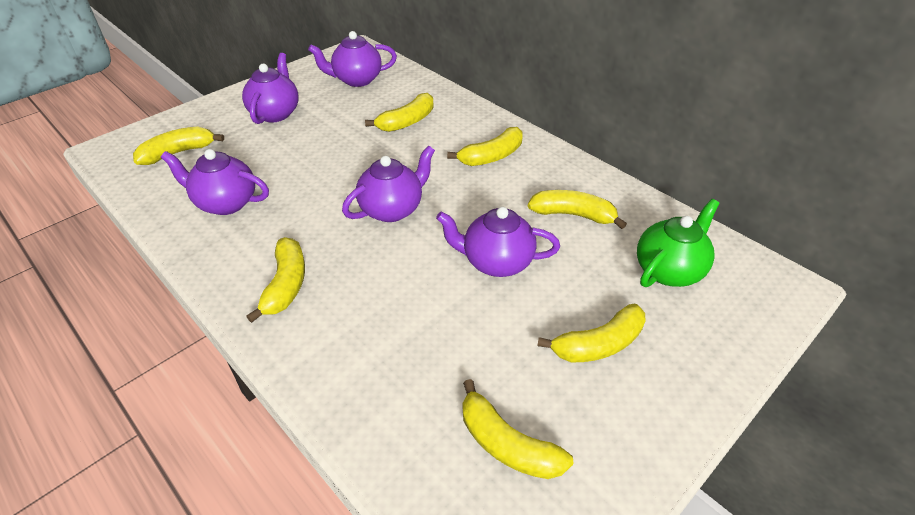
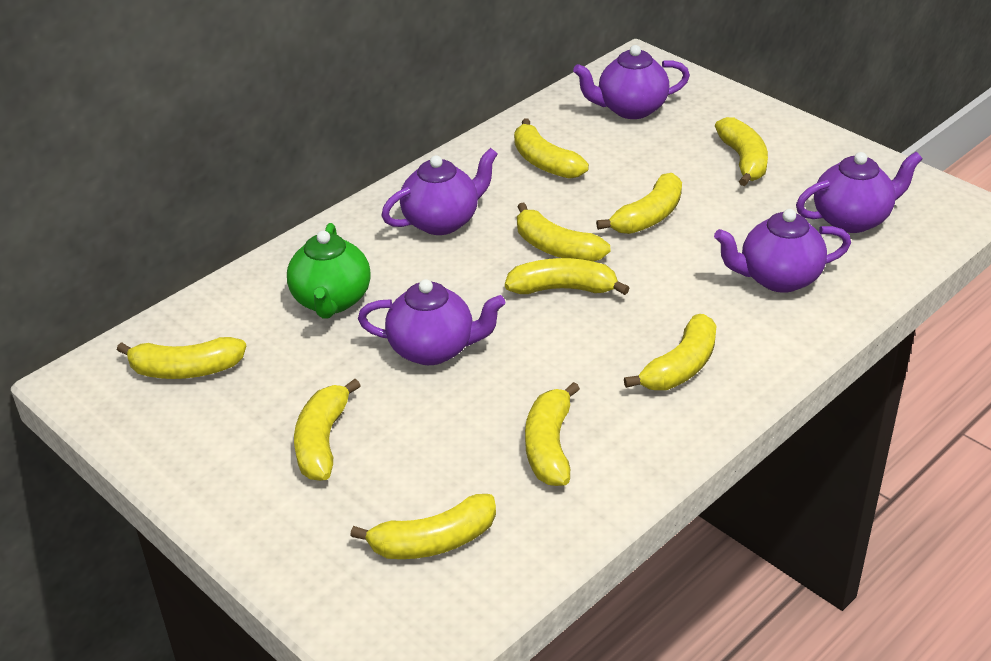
yellow banana: [133,126,224,165] [246,237,305,323] [365,93,434,132] [447,127,523,166] [463,379,573,479] [528,190,627,229] [537,304,645,363] = 7 -> [117,337,246,379] [294,379,361,481] [350,494,496,559] [505,258,630,295] [514,118,589,179] [517,203,610,262] [525,382,580,486] [596,173,682,234] [624,314,716,390] [715,117,768,186] = 10

